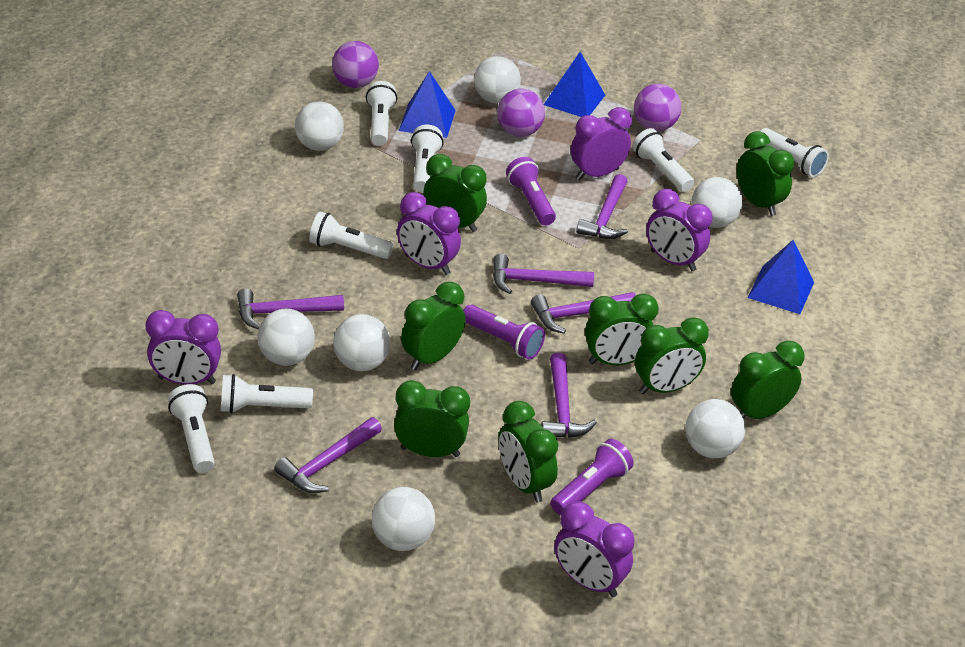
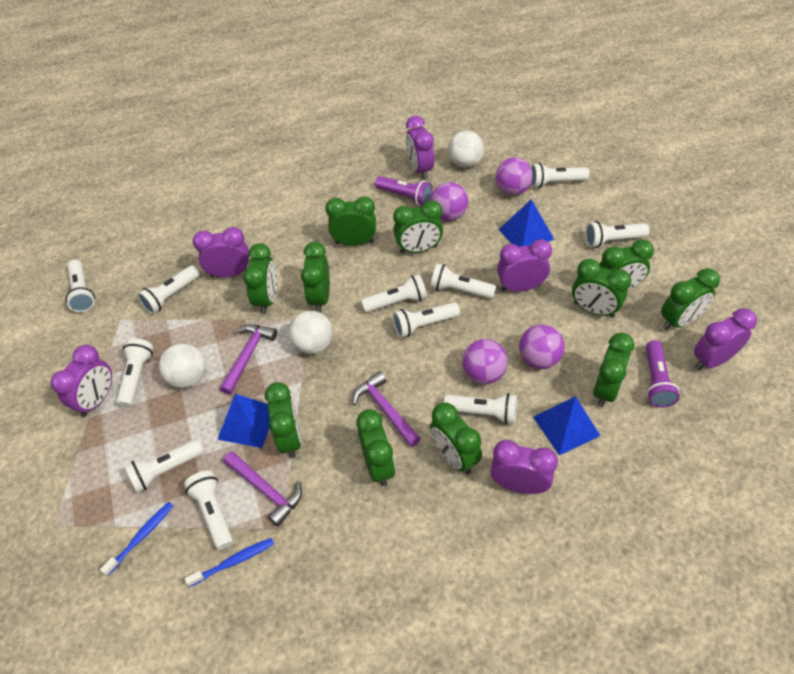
blue toothbrush: none = 0 -> [100,502,173,576] [185,538,274,587] = 2
green clock: [394,380,470,457] [401,282,466,370] [423,154,487,232] [498,401,558,503] [585,294,659,365] [635,317,709,394] [731,341,804,419] [737,131,794,216] = 8 -> [243,243,277,314] [265,382,302,458] [301,242,330,312] [325,197,376,246] [356,409,396,486] [393,201,443,253] [430,403,482,474] [572,259,631,318] [593,333,634,407] [599,239,654,291] [661,268,720,330] = 11
purple ball: [332,41,379,88] [497,89,545,137] [634,84,681,131] = 3 -> [430,182,469,221] [462,339,508,384] [495,157,533,195] [519,325,565,369] = 4
purple clock: [145,310,221,385] [397,192,461,275] [554,501,634,597] [571,107,632,180] [646,189,712,271] = 5 -> [50,345,112,417] [193,227,249,277] [406,116,435,180] [491,440,558,494] [497,239,552,292] [694,308,757,370] = 6
purple flashlight: [463,305,545,360] [506,157,556,226] [551,439,634,515] = 3 -> [375,176,433,205] [646,340,680,407] = 2
purple hammer: [237,288,344,330] [274,417,382,493] [493,254,594,294] [531,292,636,334] [541,353,597,438] [576,174,628,239] = 6 -> [220,324,277,395] [223,451,302,527] [352,371,421,447] = 3
white ball: [257,309,315,366] [295,101,344,151] [333,314,390,371] [372,487,435,551] [474,56,521,103] [685,399,745,458] [691,177,743,228] = 7 -> [159,344,205,388] [289,311,333,354] [448,131,484,168] = 3
white flashlight: [168,384,215,473] [221,374,313,413] [309,211,394,259] [366,81,397,146] [411,125,444,193] [632,128,694,192] [760,128,829,177] = 7 -> [65,260,95,312] [116,338,153,408] [124,439,204,493] [137,265,200,314] [184,470,233,550] [361,274,427,313] [393,302,460,338] [430,263,496,299] [444,393,517,424] [531,163,589,188] [585,221,650,248] = 11

